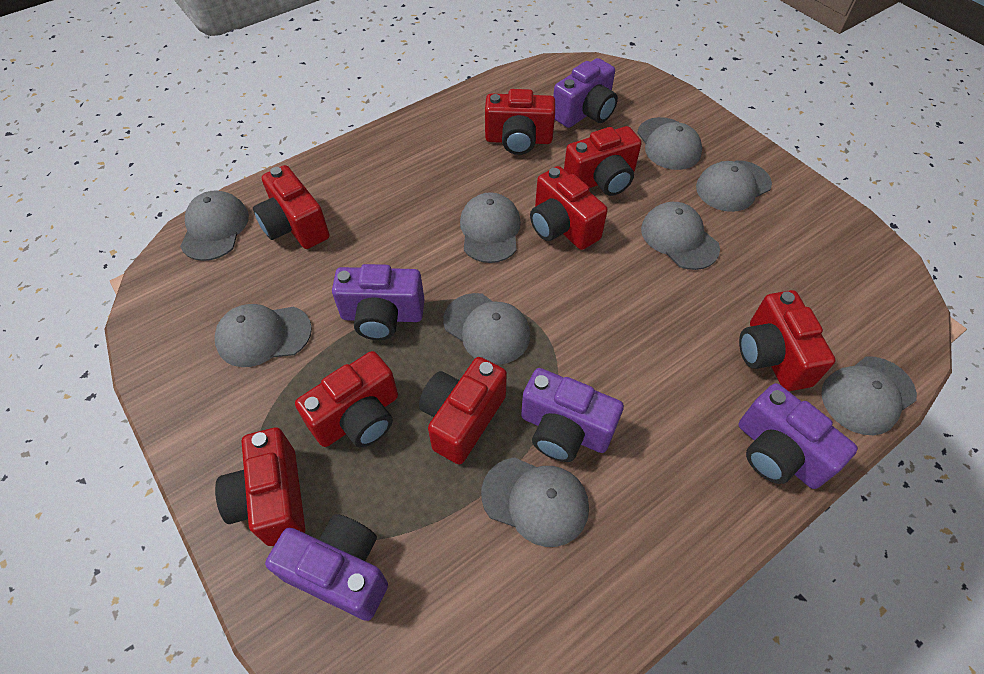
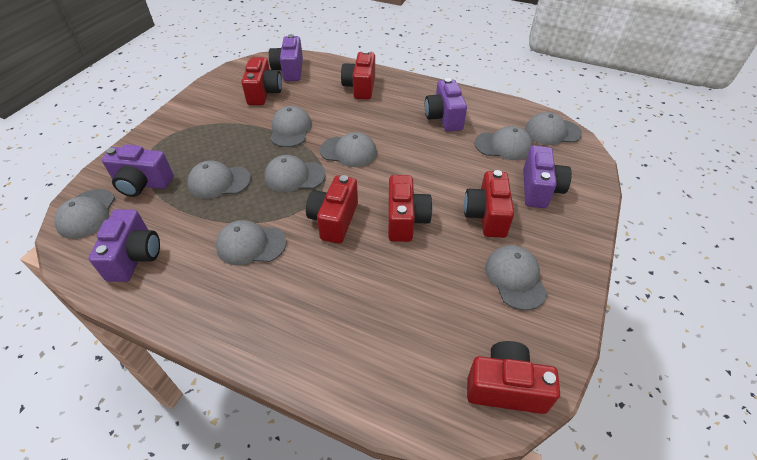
red camera: [215,428,305,546] [253,165,330,249] [295,351,398,447] [419,357,507,464] [485,89,555,155] [530,166,608,250] [564,126,642,196] [739,290,835,391] = 8 -> [242,57,282,105] [306,175,358,244] [341,50,375,99] [388,175,432,242] [464,170,514,238] [467,341,560,414] = 6

